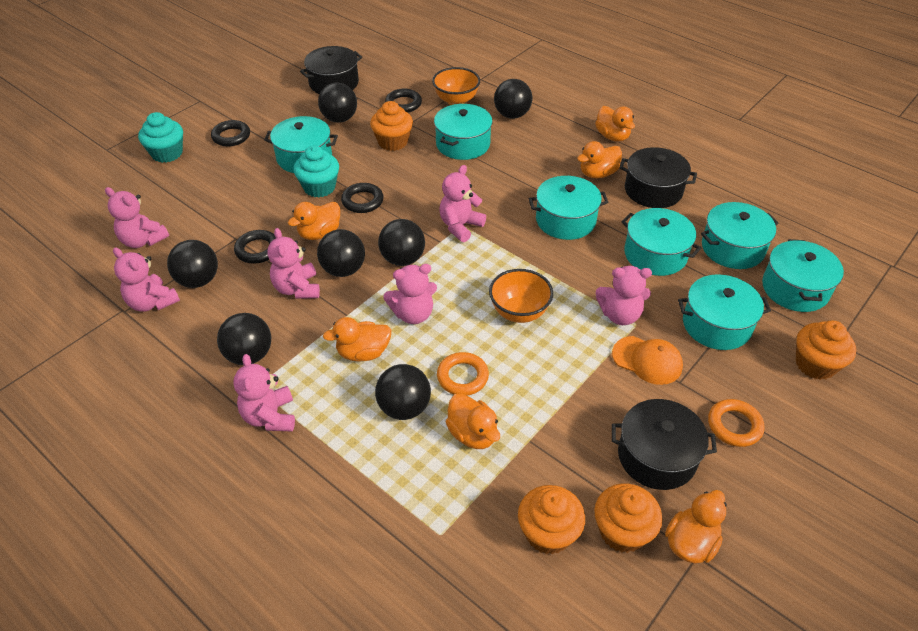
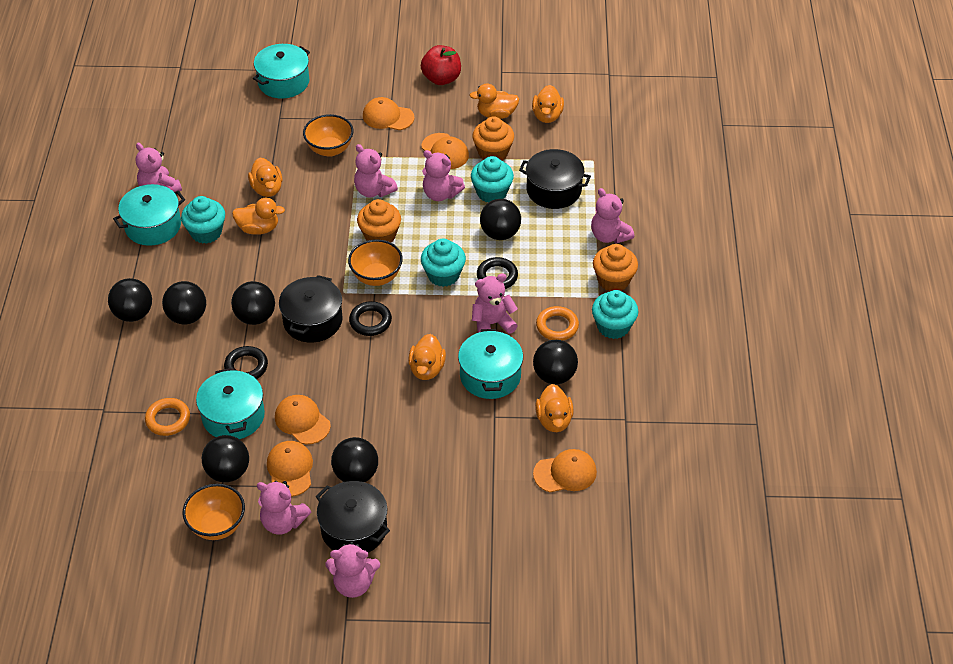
black ring: [211,120,250,146] [234,230,276,264] [341,183,384,213] [385,89,422,113] = 4 -> [224,346,268,379] [349,301,392,336] [477,257,518,289] = 3
orange bowl: [432,67,480,105] [489,269,553,323] = 2 -> [183,484,245,540] [303,114,353,157] [348,239,403,286] = 3
orange cap: [612,336,683,385] = 1 -> [267,441,313,497] [275,395,331,444] [363,97,414,130] [422,133,469,169] [533,449,597,492] = 5
orange cupcake: [370,101,413,151] [518,485,585,555] [594,483,662,553] [796,320,856,380] = 4 -> [357,199,401,242] [472,116,514,160] [593,244,638,292] = 3
red apple: none = 0 -> [421,45,461,85] = 1
turquoise cupcake: [138,112,183,163] [294,146,339,197] = 2 -> [181,196,225,244] [421,239,466,287] [471,156,514,203] [592,290,639,339] = 4
turquoise pot: [264,116,338,173] [434,104,492,160] [529,176,608,240] [621,208,701,276] [678,274,771,350] [701,202,779,269] [762,239,844,312] = 7 -> [113,184,185,246] [196,368,265,439] [253,44,310,99] [458,329,523,399] = 4

